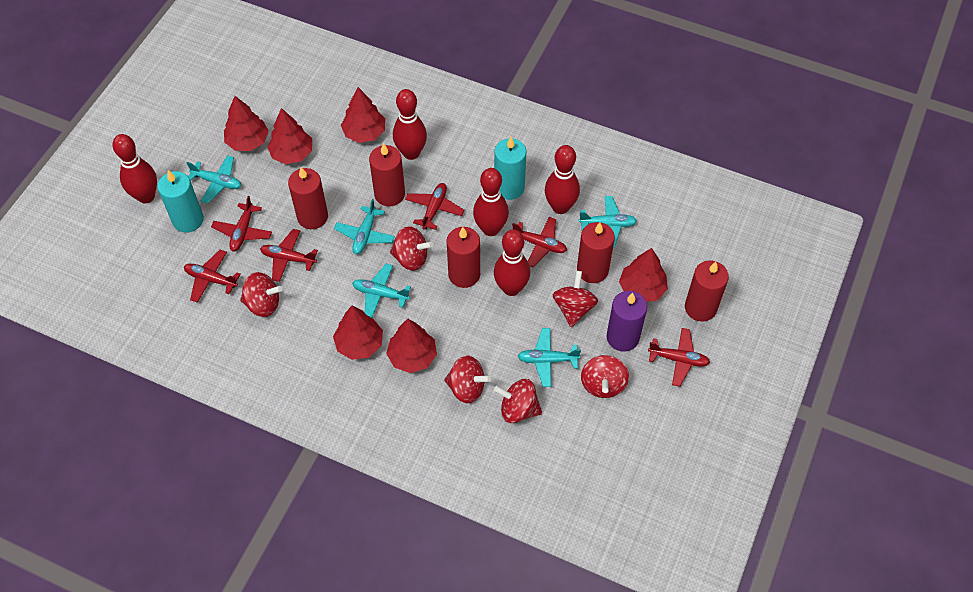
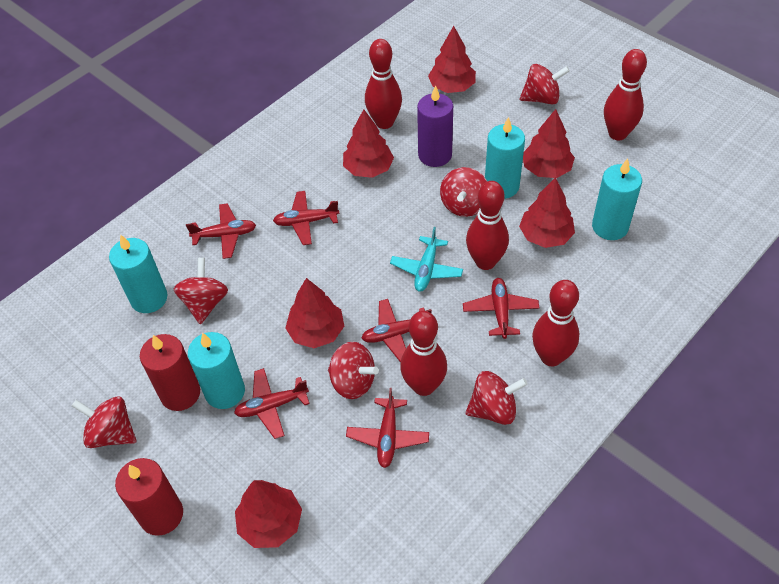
red candle: [288,167,328,229] [369,143,405,206] [446,227,480,288] [577,222,615,283] [685,260,729,322] = 5 -> [115,458,183,536] [140,334,200,411] = 2
turquoise candle: [158,170,204,233] [494,137,526,200] = 2 -> [109,234,167,313] [188,332,245,409] [485,117,525,199] [592,158,642,240] = 4
turquoise plane: [187,155,241,204] [334,199,395,254] [352,264,411,318] [518,328,581,387] [579,196,637,247] = 5 -> [390,227,463,292] = 1

